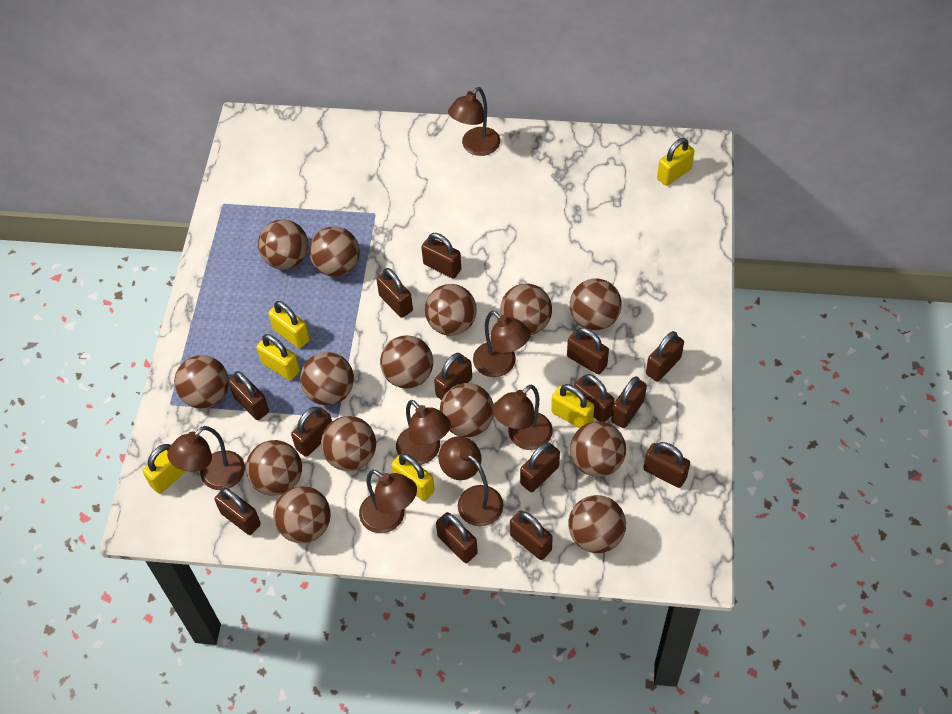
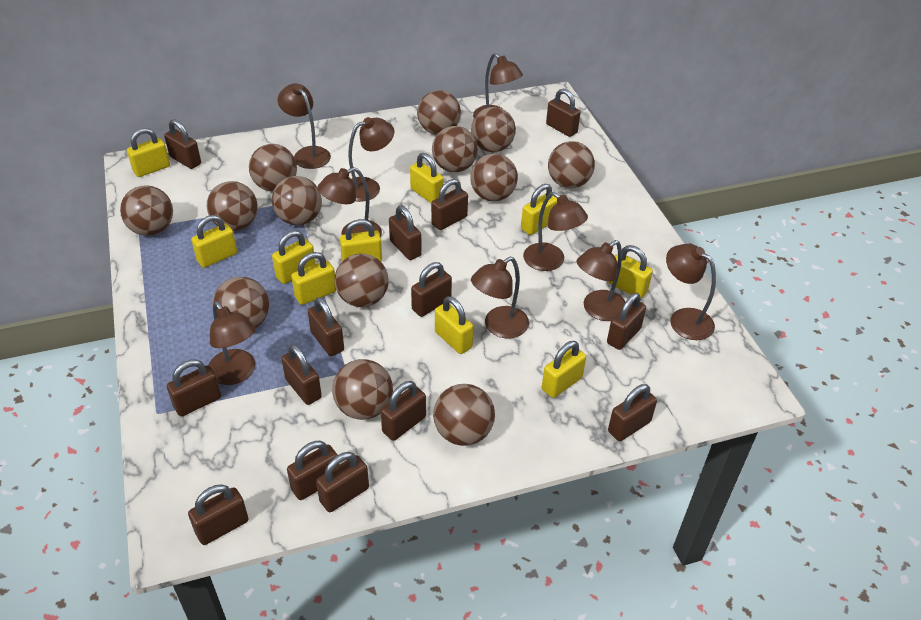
brown ball: [174,355,229,409] [246,440,302,496] [258,219,308,270] [273,486,331,543] [300,352,354,405] [309,226,360,277] [321,416,376,471] [380,335,433,389] [425,284,477,336] [440,383,494,437] [500,284,552,335] [568,495,626,553] [570,279,622,330] [570,421,626,477] = 14 -> [120,185,173,236] [207,181,258,231] [213,277,269,328] [249,144,297,192] [272,176,322,225] [332,359,393,420] [334,253,389,307] [417,90,461,135] [432,126,478,172] [433,384,495,446] [470,153,518,201] [471,107,516,152] [548,141,595,188] = 13
brown lamp: [167,426,245,490] [359,470,417,533] [396,400,451,465] [438,436,503,526] [448,87,500,156] [473,310,531,377] [493,385,553,450] = 7 -> [208,301,256,385] [278,83,331,169] [317,167,382,237] [348,117,394,202] [471,257,529,338] [473,53,523,118] [523,192,588,271] [577,240,625,321] [666,244,716,340] = 9
yellow padlock: [143,444,186,494] [256,334,300,380] [268,301,310,349] [391,453,435,501] [551,384,594,428] [657,138,694,186] = 6 -> [127,128,170,177] [191,215,237,268] [272,230,316,284] [291,252,336,305] [340,219,382,261] [410,153,444,203] [435,296,474,354] [521,184,557,235] [542,341,586,398] [608,245,653,299] = 10

